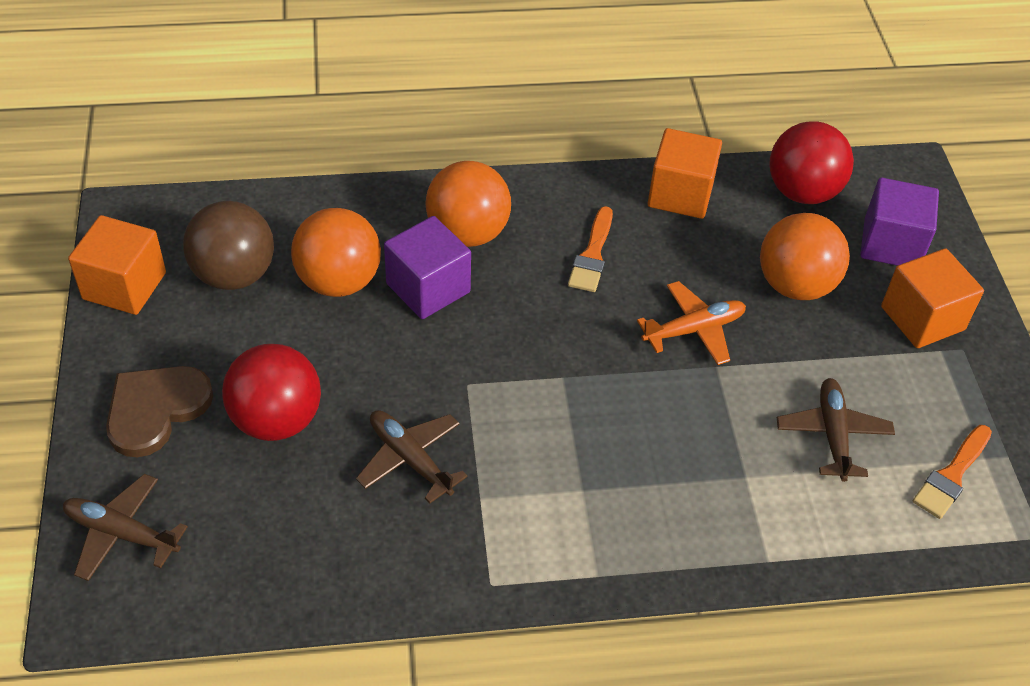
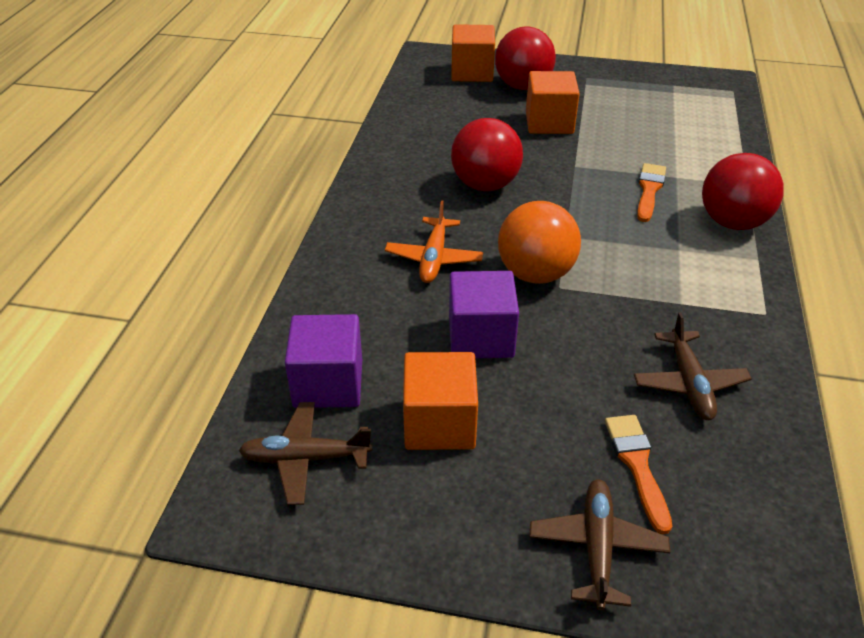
brown ball: [183,201,274,290] = 1 -> none = 0
brown heart: [106,366,213,458] = 1 -> none = 0
orange ball: [291,208,381,297] [425,161,511,247] [760,213,850,300] = 3 -> [498,201,581,284] = 1
red ball: [222,344,321,441] [769,121,854,204] = 2 -> [451,118,523,191] [495,26,556,90] [702,153,784,230] = 3

